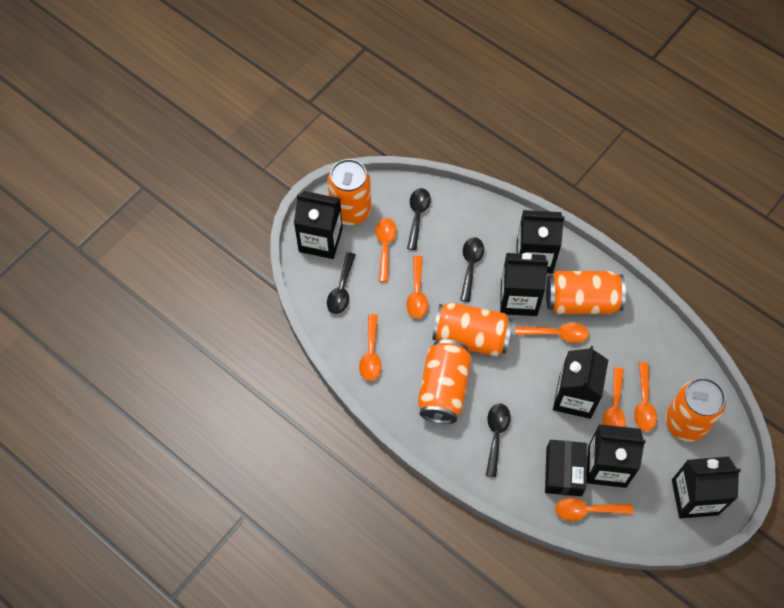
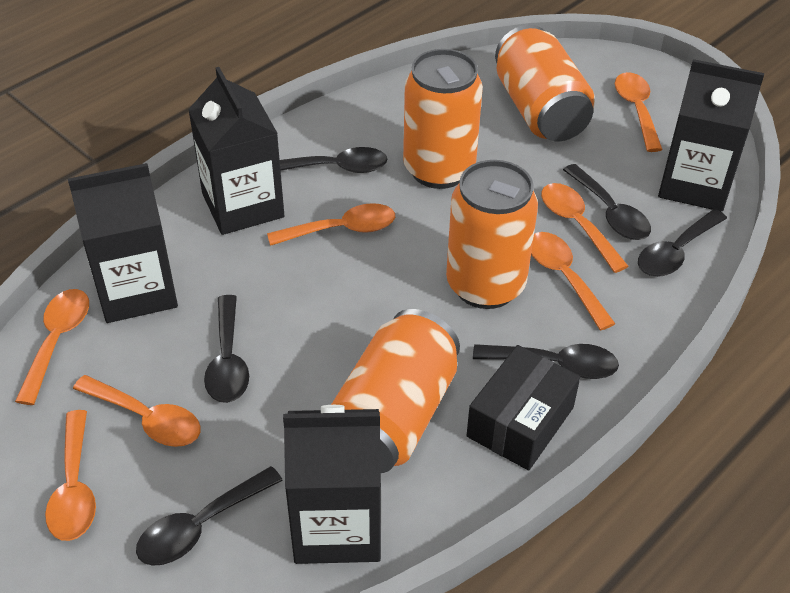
black carton: [294,191,343,259] [500,253,548,316] [517,210,564,274] [553,346,608,419] [587,424,646,488] [672,457,741,518] = 6 -> [68,163,178,323] [188,67,284,235] [283,405,381,564] [658,59,764,212] = 4
black spoon: [327,252,356,314] [407,188,431,250] [460,237,484,302] [486,403,511,477] = 4 -> [136,466,283,566] [204,295,249,403] [280,147,387,173] [473,344,619,379] [563,164,651,240] [638,209,727,277] = 6
orange can: [327,159,371,225] [418,339,472,424] [432,303,513,356] [546,271,626,314] [665,378,726,442] = 5 -> [331,309,460,473] [403,49,483,189] [446,160,538,309] [495,25,595,141] = 4

